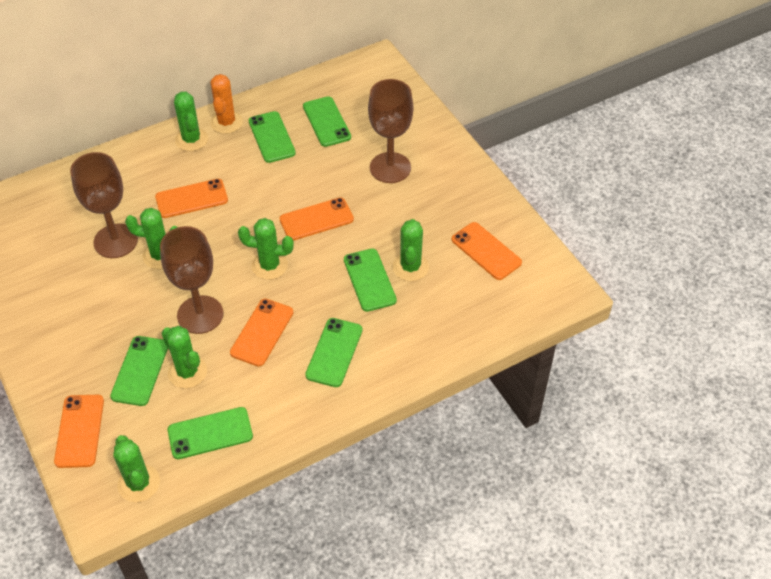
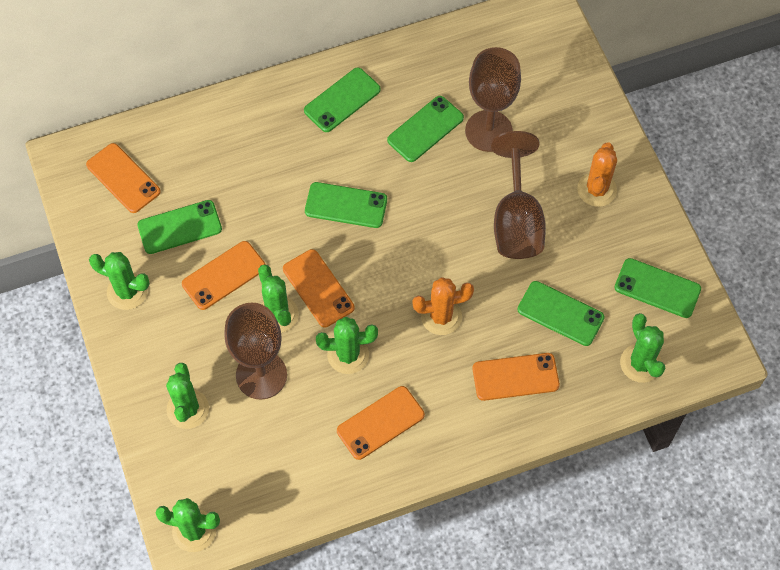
orange cactus: [210,74,243,134] = 1 -> [412,277,474,335] [577,142,617,207] = 2

